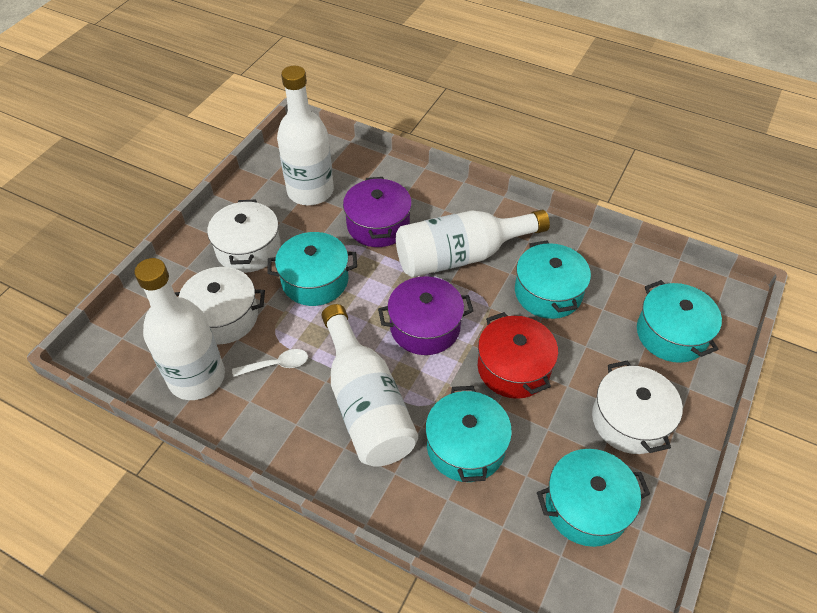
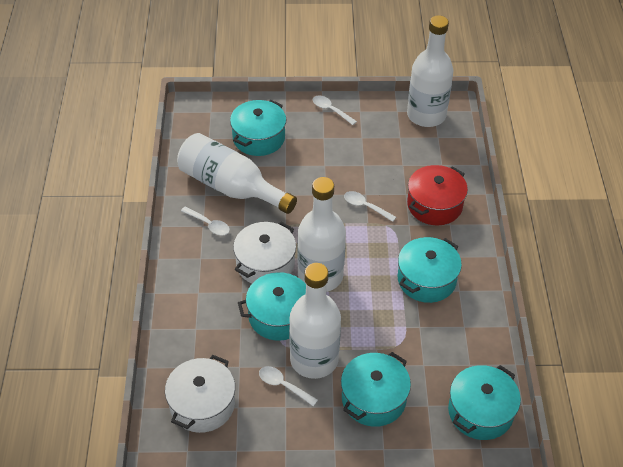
purple pot: [343,177,412,247] [378,276,473,355] = 2 -> none = 0
white pot: [175,267,265,344] [207,200,281,273] [592,360,683,454] = 3 -> [165,355,235,433] [233,222,296,284] = 2
white spoon: [232,349,308,377] = 1 -> [181,206,230,235] [259,366,318,406] [313,95,357,125] [344,191,396,222] = 4

